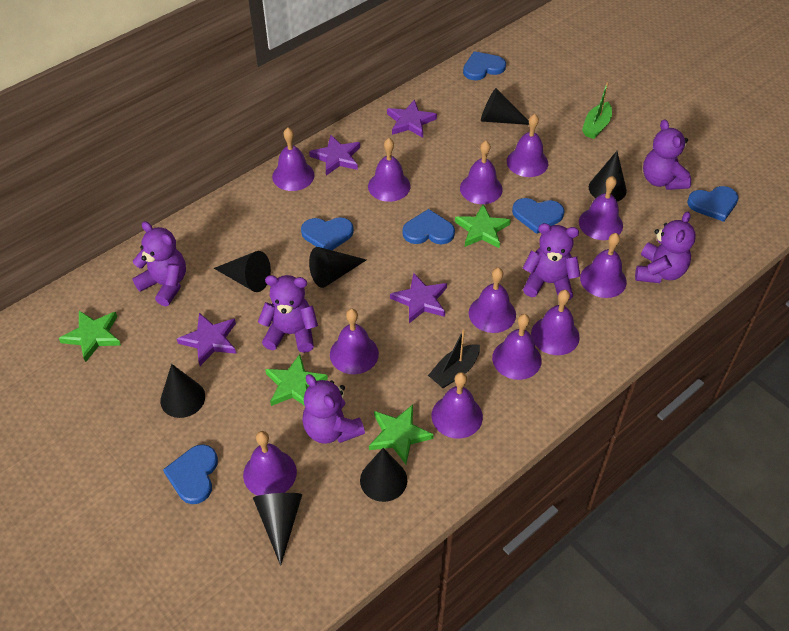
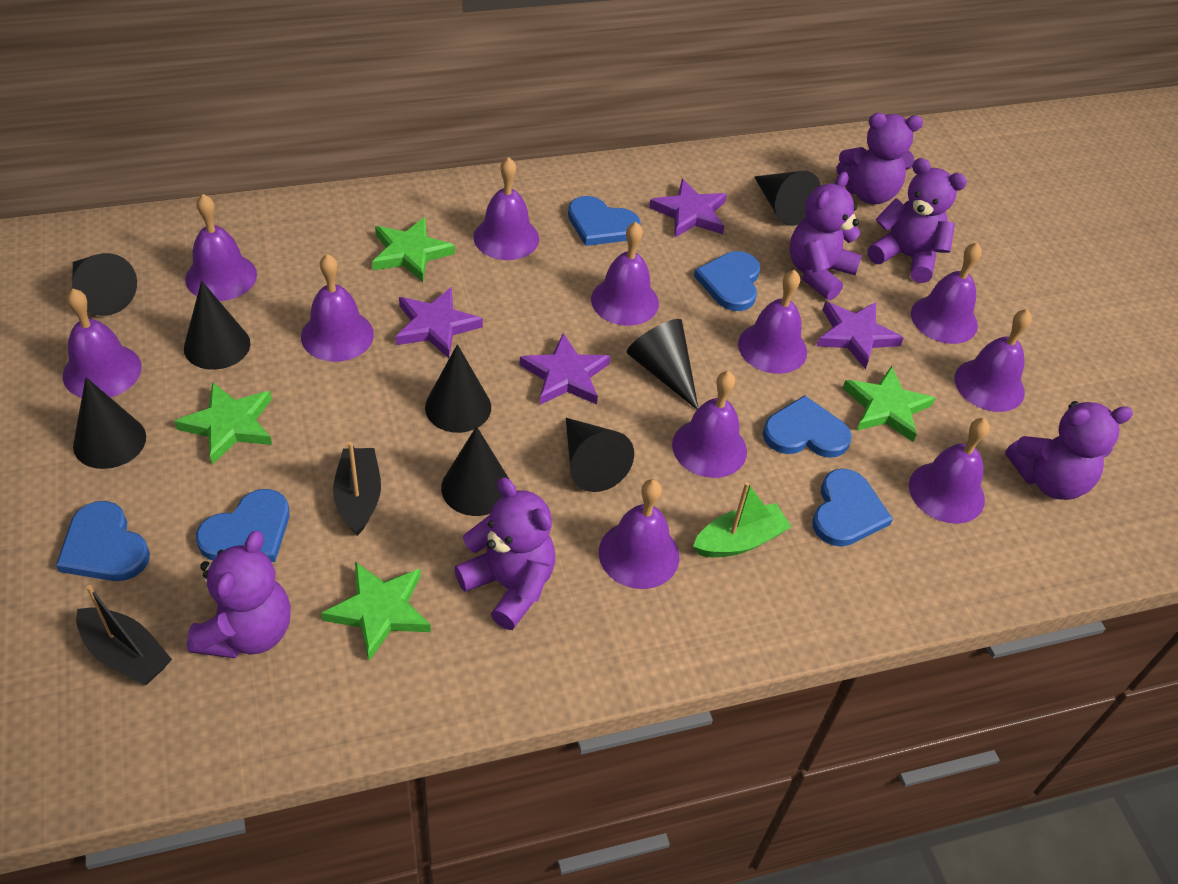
black boat: [428,330,480,388] = 1 -> [76,585,172,685] [333,442,381,536] = 2
black cone: [160,364,205,418] [214,251,271,292] [253,493,302,566] [309,247,366,288] [360,448,407,502] [481,88,529,125] [589,151,627,201] = 7 -> [72,253,137,316] [73,377,146,469] [184,281,250,370] [425,344,491,433] [441,426,509,516] [566,418,634,492] [627,319,698,409] [754,171,821,226] = 8
purple bell: [243,431,297,496] [272,128,315,191] [330,309,379,374] [368,138,411,202] [432,372,483,439] [460,141,503,204] [469,268,516,333] [492,314,541,380] [507,114,548,177] [531,290,580,355] [579,176,623,240] [580,233,627,298] = 12 -> [63,289,142,398] [185,194,257,301] [301,254,374,362] [473,157,539,260] [591,222,659,326] [599,479,679,589] [672,371,747,478] [738,270,807,374] [909,418,990,524] [911,242,982,344] [955,309,1032,412] = 11

